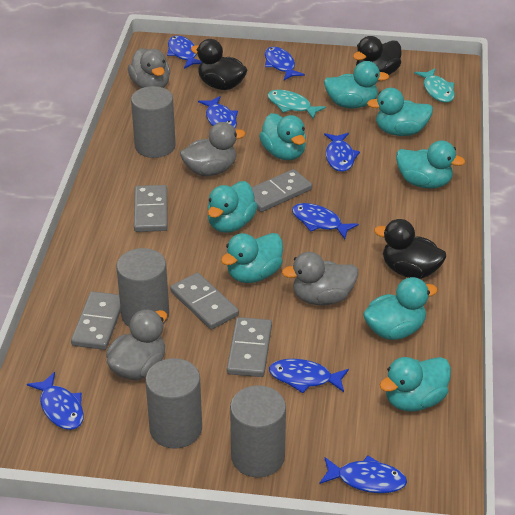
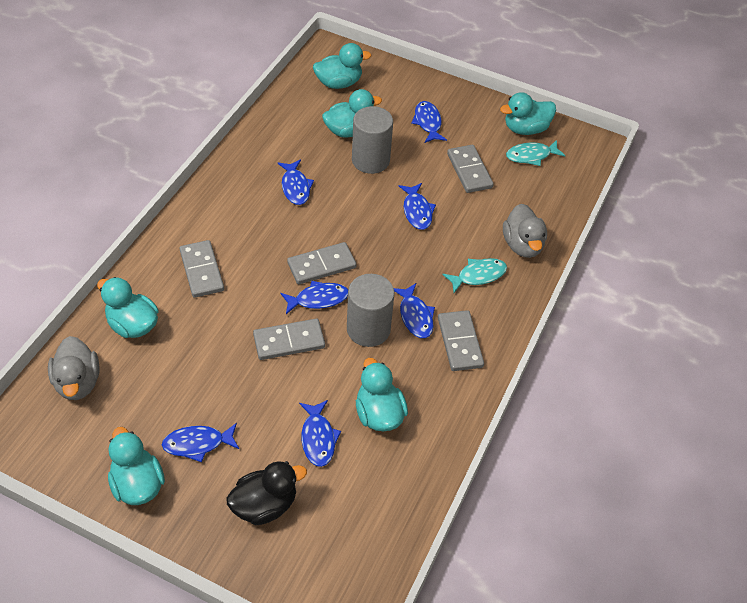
black duck: [191,39,247,90] [353,36,402,75] [374,219,446,279] = 3 -> [227,461,307,525] = 1
blue fish: [27,372,84,430] [167,36,202,69] [198,96,238,129] [265,47,305,80] [269,359,349,393] [292,203,359,239] [319,455,407,493] [324,133,360,172] = 8 -> [162,423,239,462] [278,160,314,205] [281,281,348,314] [299,400,341,467] [394,283,435,338] [399,183,436,230] [411,101,447,143] = 7
grey cylinder: [116,248,169,327] [131,86,176,158] [145,358,202,449] [230,385,286,478] = 4 -> [347,274,395,347] [352,106,393,174] = 2
grey duck: [106,309,167,380] [128,48,170,88] [180,122,246,176] [282,252,358,305] = 4 -> [48,336,99,400] [503,204,547,258] = 2
turquoise duck: [208,181,258,233] [221,233,283,283] [259,113,306,160] [324,61,389,109] [363,277,438,340] [367,88,433,136] [380,357,451,412] [396,140,465,189] = 8 -> [97,277,159,338] [108,427,165,505] [313,43,372,89] [322,89,382,138] [356,358,408,431] [500,92,556,135] = 6

